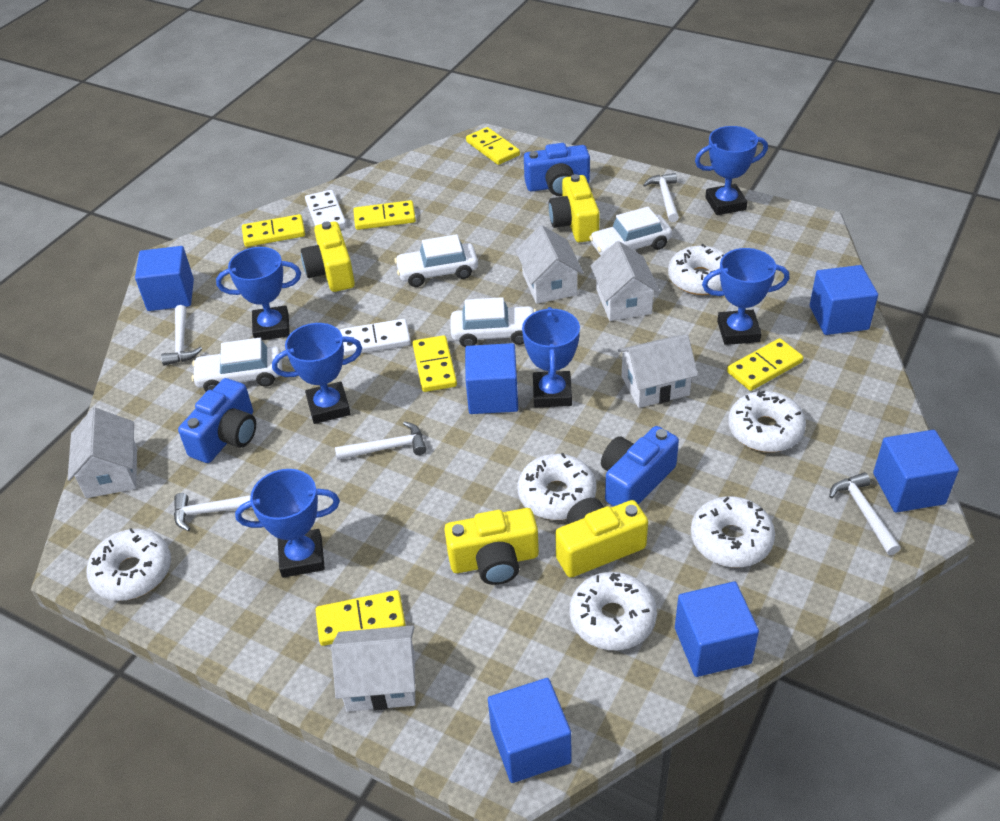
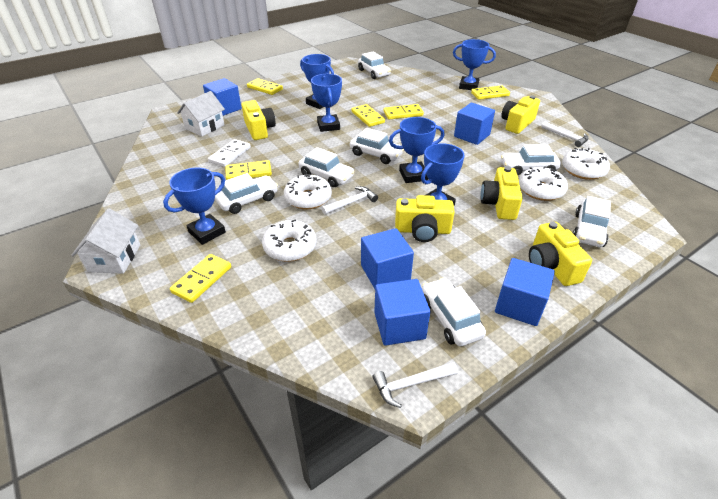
blue camera: [178,378,256,463] [524,143,590,196] [601,426,679,506] = 3 -> none = 0
blue cube: [135,246,194,311] [465,343,519,414] [488,678,571,783] [675,582,759,677] [810,265,878,335] [873,430,959,513] = 6 -> [203,78,242,116] [361,228,414,289] [374,279,430,346] [454,103,495,145] [495,258,555,326] = 5
white car: [191,338,282,392] [394,234,478,287] [451,297,536,347] [589,207,672,256] = 4 -> [215,173,278,214] [298,147,355,187] [350,128,404,164] [358,51,391,79] [422,278,486,346] [501,144,561,175] [573,196,611,247] = 7
white domino: [305,190,347,228] [340,319,411,356] = 2 -> [208,139,251,167] = 1
white donut: [87,528,171,601] [517,453,596,520] [569,572,657,650] [668,244,725,295] [691,496,775,567] [728,391,806,452] = 6 -> [262,220,317,262] [284,174,332,209] [519,166,568,201] [562,148,610,180] = 4
white hammer: [161,305,202,366] [174,493,252,531] [335,421,426,460] [643,173,679,222] [829,472,901,555] = 5 -> [322,186,378,215] [372,362,458,408] [541,122,589,147] = 3
white house: [67,408,137,498] [331,625,416,712] [516,225,584,304] [590,241,660,321] [617,335,698,408] = 5 -> [71,208,140,274] [177,91,225,136] = 2
yellow camera: [301,221,355,292] [444,508,539,585] [549,174,600,242] [555,498,648,577] = 4 -> [242,100,276,140] [395,195,455,242] [481,166,523,220] [501,95,540,134] [529,222,592,286] = 5

